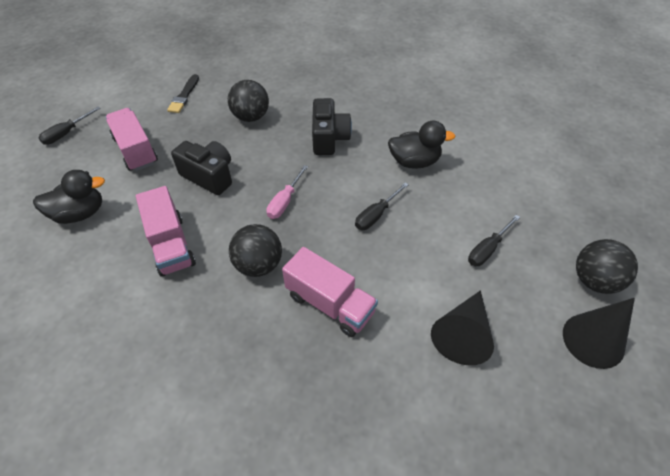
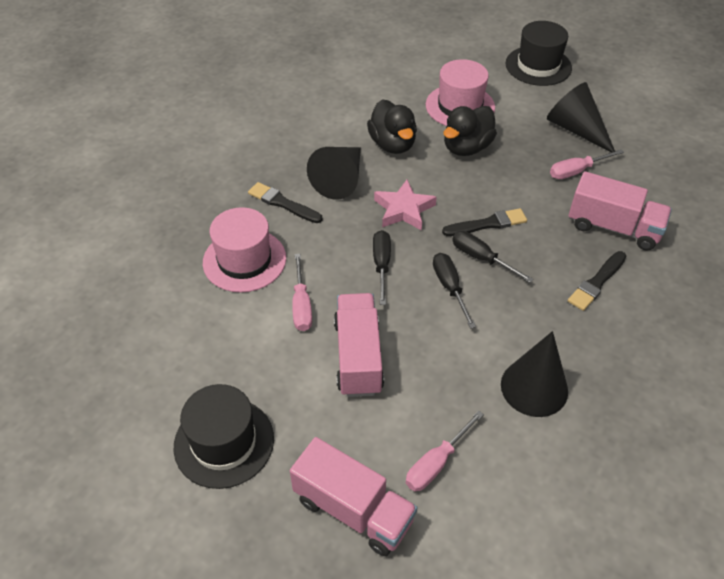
black ball: [228,80,269,122] [229,224,282,277] [576,239,638,294] = 3 -> none = 0
black brush: [167,74,199,113] = 1 -> [248,182,323,223] [442,208,527,236] [568,251,626,311] = 3
black camera: [171,141,232,195] [312,98,352,155] = 2 -> none = 0
black cone: [431,290,494,366] [563,298,635,369] = 2 -> [307,147,361,200] [501,331,568,417] [547,82,615,153] = 3
black hat: none = 0 -> [174,384,274,489] [505,21,572,86] = 2
pink hat: none = 0 -> [203,207,286,292] [426,59,495,126] = 2
pink screwdriver: [266,165,308,219] = 1 -> [292,254,312,331] [406,411,484,491] [550,149,624,179] = 3
pink star: none = 0 -> [374,180,437,231] = 1

